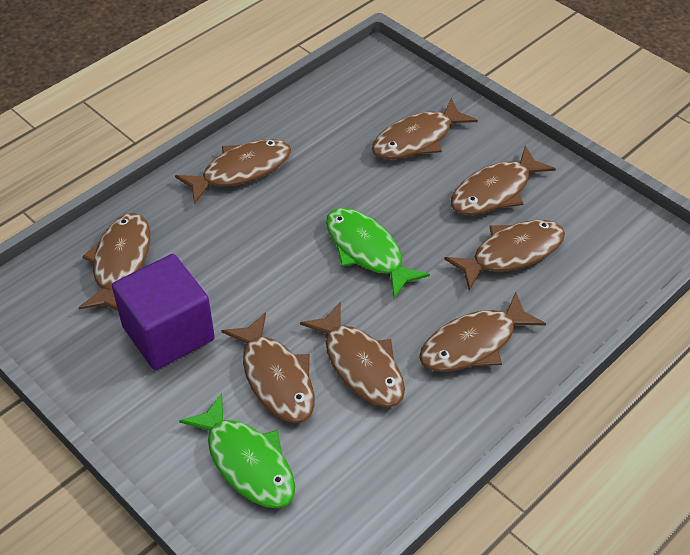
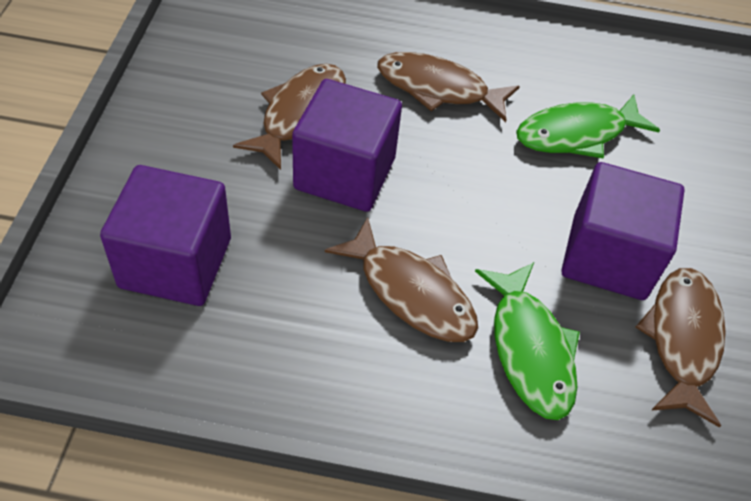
brown fish: [78,213,150,311] [175,139,291,204] [221,312,315,423] [300,302,405,407] [372,98,478,159] [419,292,546,372] [444,220,565,290] [451,146,556,215] = 8 -> [233,64,346,170] [325,217,478,342] [377,52,520,122] [635,268,725,428] = 4
purple cube: [112,254,215,370] = 1 -> [100,165,231,306] [292,79,402,212] [561,162,685,300] = 3

